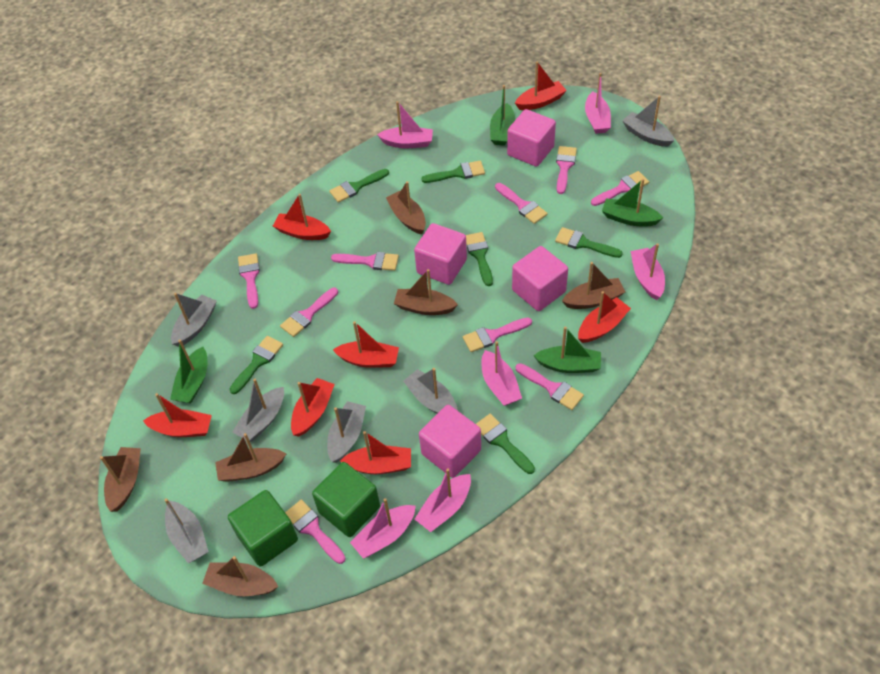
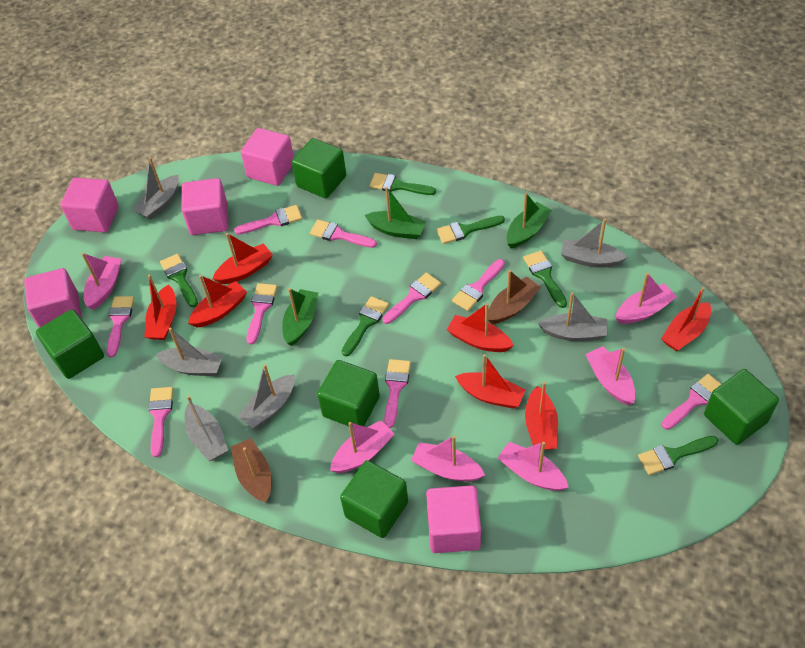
brown boat: [100,447,141,512] [202,556,279,596] [215,433,287,482] [386,181,426,235] [394,269,458,315] [562,262,625,309] = 6 -> [231,438,271,503] [488,270,541,324] = 2
green boat: [170,340,207,403] [490,85,515,146] [533,327,601,373] [602,179,663,226] = 4 -> [282,288,318,346] [365,187,426,239] [506,193,552,249] = 3
green cube: [228,490,298,567] [312,462,380,537] = 2 -> [36,309,104,379] [292,138,346,198] [317,360,380,428] [340,460,408,538] [704,369,779,445] = 5
pink cube: [414,223,467,285] [419,405,481,478] [507,109,556,167] [512,246,568,311] = 4 -> [24,268,82,328] [60,178,119,232] [181,178,228,235] [241,128,294,186] [426,485,481,553] = 5

